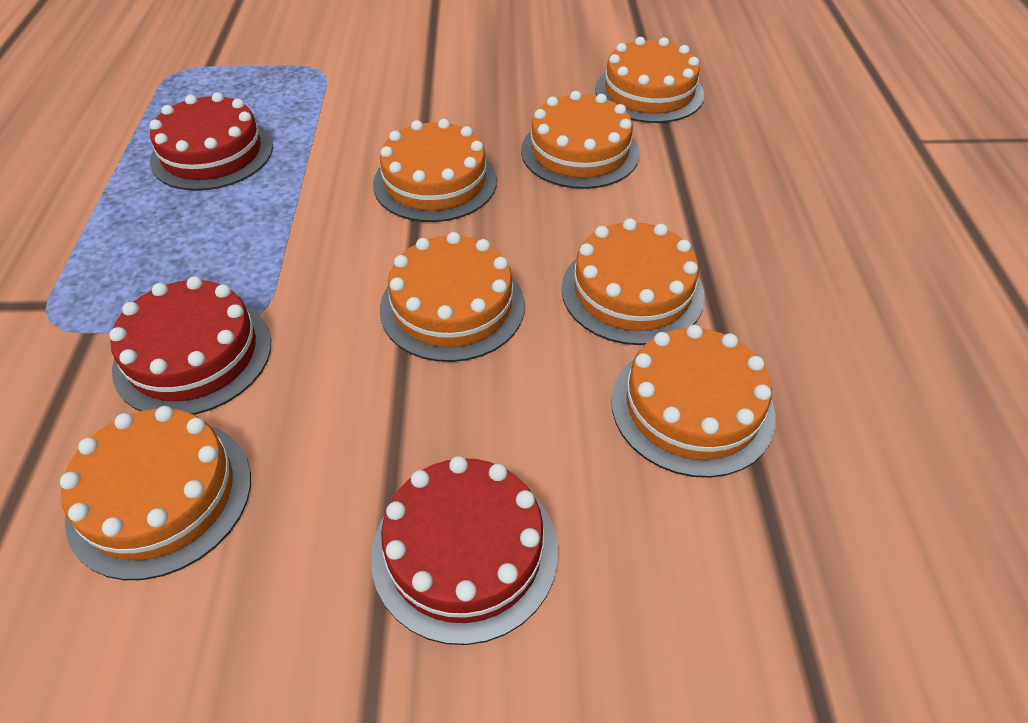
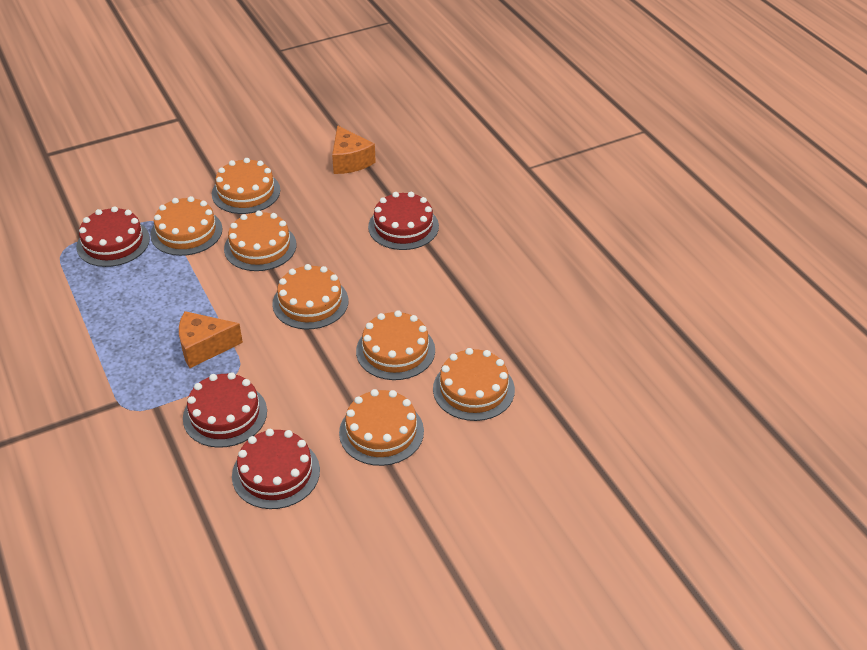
orange cheese: none = 0 -> [179,311,243,368] [332,125,376,174] = 2
red cake: [109,277,271,415] [150,92,273,191] [371,456,558,645] = 3 -> [76,206,150,267] [183,372,267,448] [232,429,320,509] [368,192,439,250] = 4

